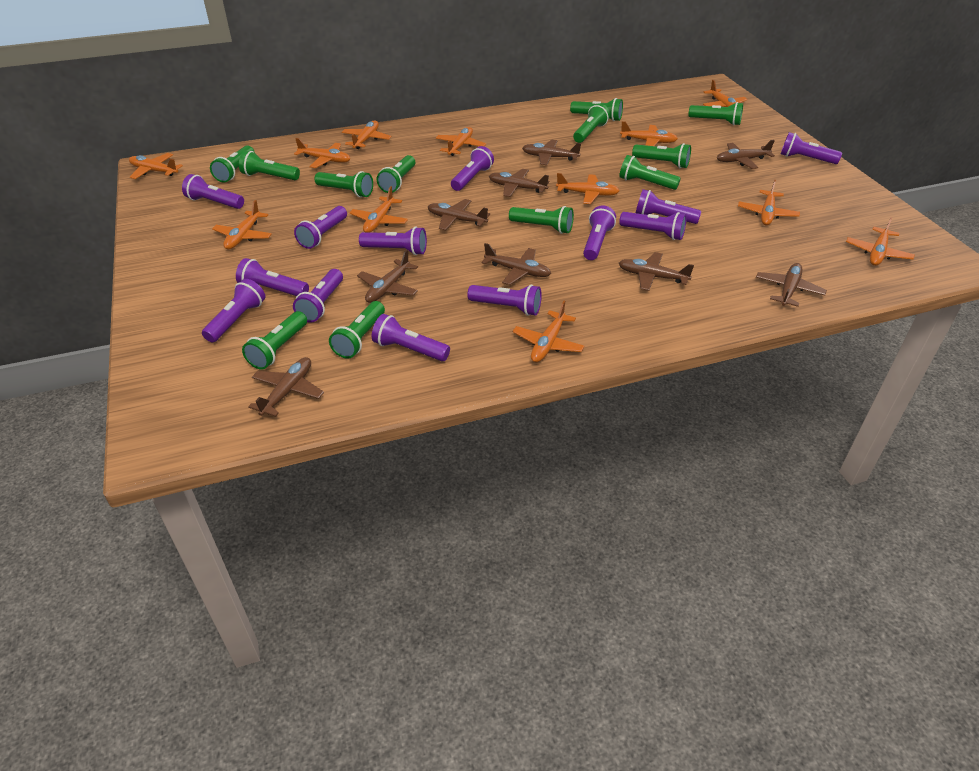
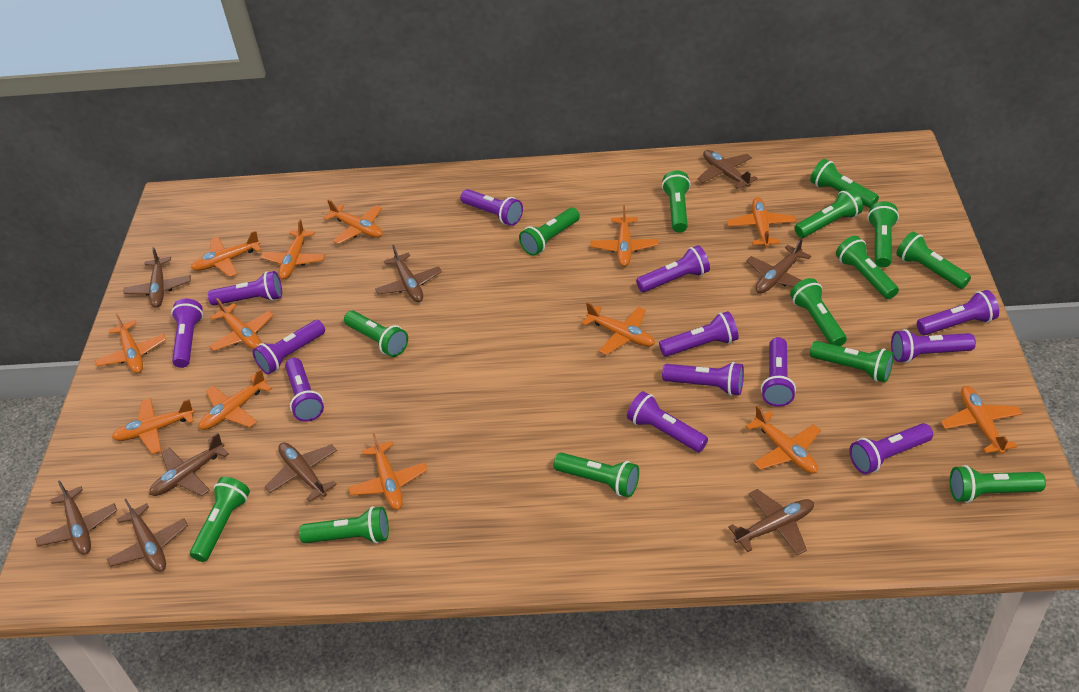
green flashlight: [210,145,254,182] [239,151,300,180] [242,311,307,369] [315,171,373,197] [329,301,385,359] [377,155,415,193] [509,206,574,234] [570,98,623,121] [573,103,610,143] [619,155,681,190] [632,143,691,168] [689,102,743,126] = 12 -> [190,477,250,562] [299,506,389,544] [344,311,408,357] [519,208,580,256] [554,452,639,497] [662,170,691,233] [790,278,847,346] [795,189,863,238] [810,159,879,208] [810,341,894,382] [836,236,899,299] [868,201,899,268] [896,232,971,289] [950,465,1046,503] = 14
orange plane: [129,153,183,179] [212,200,272,249] [294,138,350,168] [342,120,391,149] [349,186,408,232] [436,127,486,156] [513,301,585,363] [556,173,620,204] [620,121,678,146] [703,80,748,107] [738,180,800,225] [846,217,915,266] = 12 -> [95,313,166,373] [112,398,195,454] [191,231,261,277] [199,369,272,430] [209,298,274,351] [260,219,325,279] [324,199,383,244] [348,433,428,510] [582,302,655,355] [591,205,658,267] [727,197,796,247] [746,405,821,474] [941,386,1022,454] = 13

